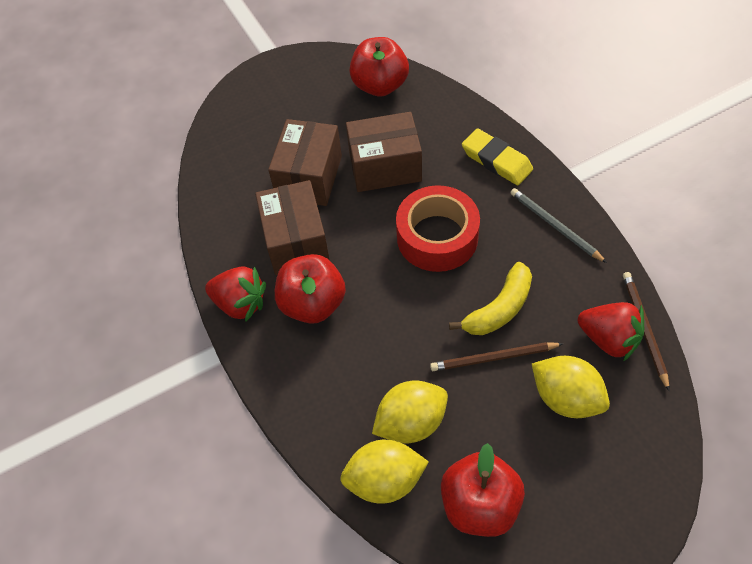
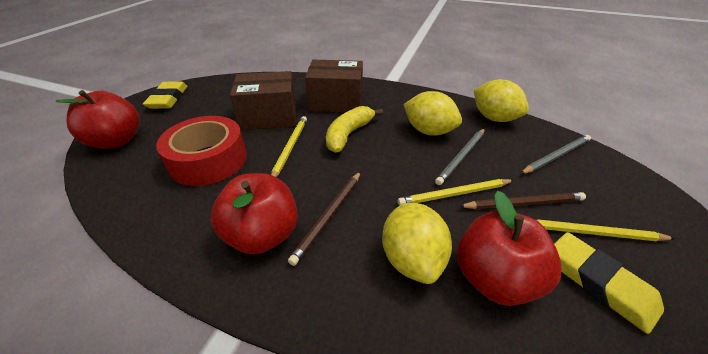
brown box: [255,180,330,275] [268,119,342,206] [346,112,422,192] = 3 -> [230,71,296,130] [305,60,363,113] = 2
grey pencil: [510,188,607,263] = 1 -> [435,128,485,185] [520,135,591,174] = 2
red strawberry: [205,266,266,322] [578,302,644,362] = 2 -> none = 0
yellow eraser: [462,128,533,185] = 1 -> [143,81,188,109] [554,232,664,334] = 2
yellow pencil: none = 0 -> [271,116,307,177] [398,179,514,206] [535,219,676,241] = 3

